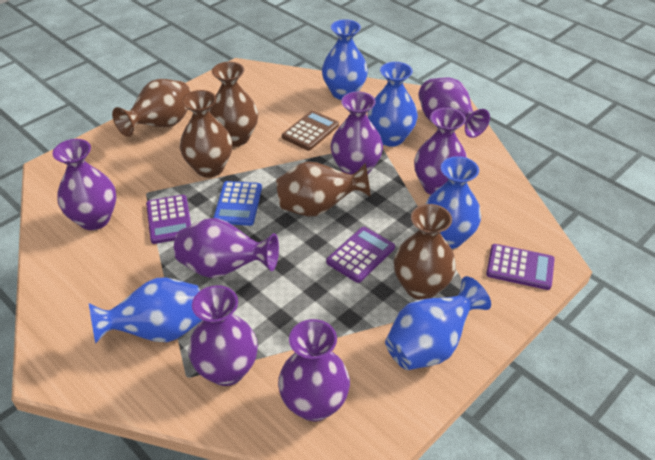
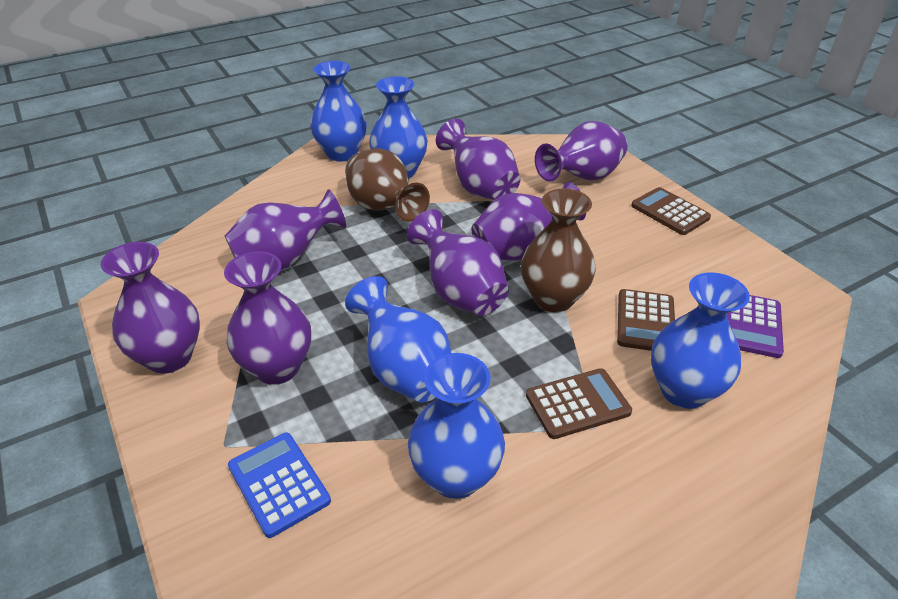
brown calculator: [282,110,339,151] = 1 -> [526,368,632,439] [617,289,675,351] [631,187,711,235] = 3
brown vase: [112,79,191,137] [180,90,232,178] [209,62,258,147] [276,161,371,216] [394,204,456,300] = 5 -> [345,148,430,222] [521,188,596,312] = 2
purple calculator: [146,195,191,244] [326,227,395,283] [486,244,555,290] = 3 -> [726,295,784,358] = 1

